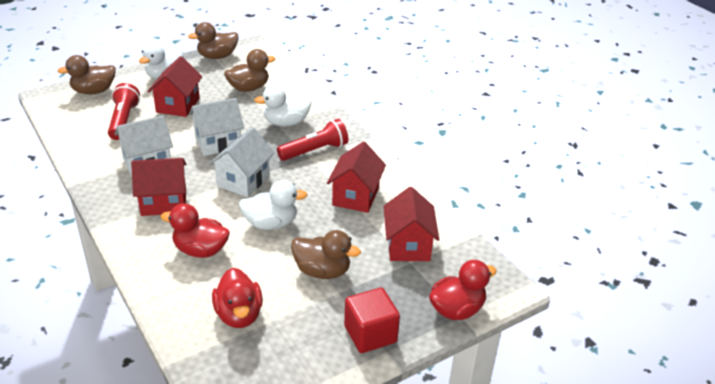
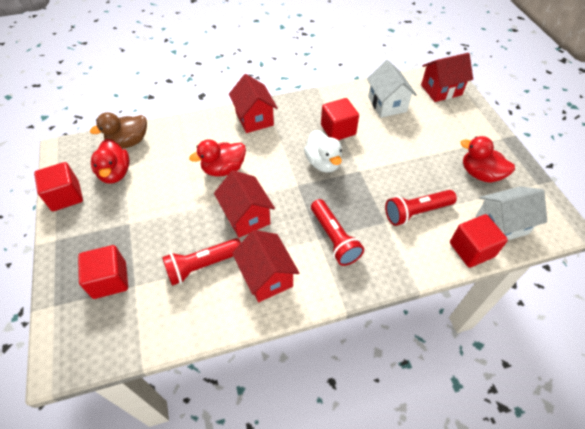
brown duck: [57,55,116,94] [188,22,238,59] [224,49,275,92] [291,230,361,279] = 4 -> [90,112,147,148] = 1
red cube: [344,288,400,353] = 1 -> [34,162,83,211] [78,245,128,299] [321,98,359,140] [450,214,508,268] = 4
red flashlight: [108,83,140,140] [277,119,348,161] = 2 -> [162,238,241,286] [311,199,364,266] [385,190,457,226] = 3
white duck: [139,43,184,79] [239,180,308,230] [254,85,312,126] = 3 -> [304,130,342,173] = 1
white house: [115,116,173,177] [189,98,244,156] [209,127,274,197] = 3 -> [367,60,417,118] [475,186,547,240] = 2

